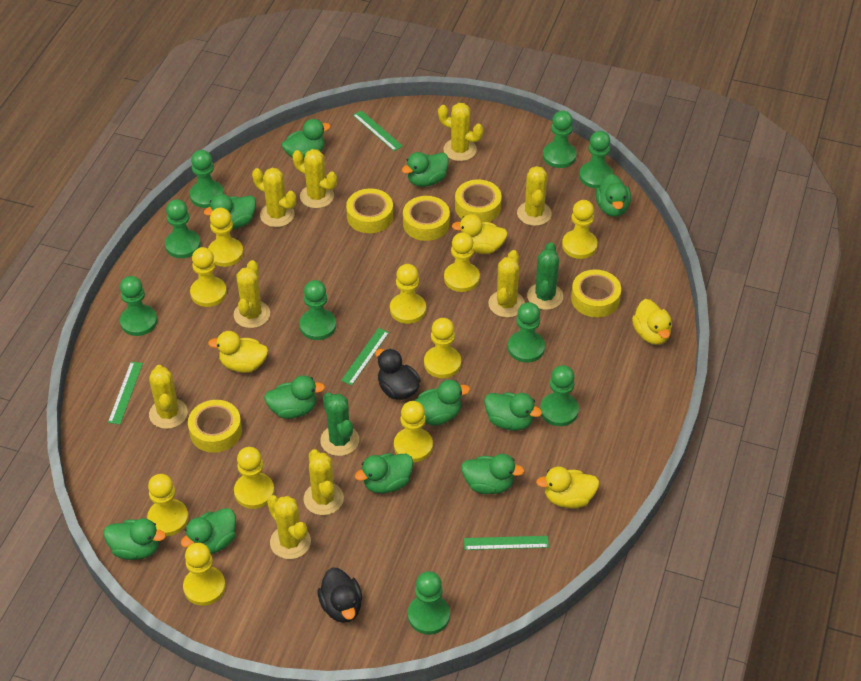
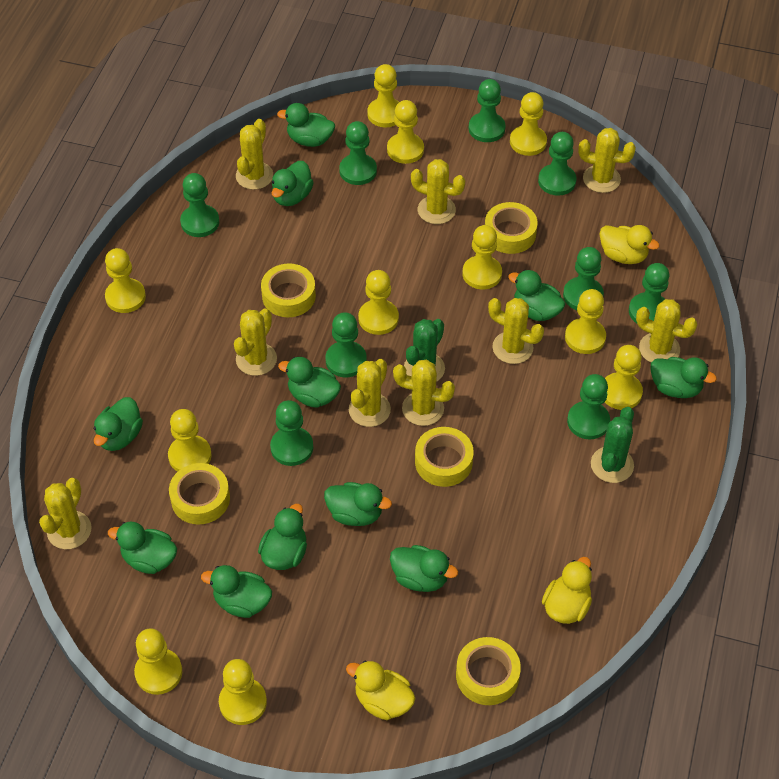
black duck: [317,567,362,623] [375,349,421,400] = 2 -> none = 0
green ruler: [108,362,143,425] [341,328,389,385] [353,110,403,151] [464,536,549,550] = 4 -> none = 0
yellow duck: [208,331,268,373] [452,214,508,254] [536,466,599,508] [632,299,672,345] = 4 -> [346,660,416,720] [542,557,592,624] [600,225,660,264] = 3
yellow pawn: [147,474,189,536] [183,543,226,606] [190,247,227,307] [208,208,244,267] [234,447,274,509] [390,264,426,324] [394,401,433,462] [424,318,461,378] [444,232,480,292] [562,200,598,259] = 10 -> [105,248,146,313] [134,628,182,695] [168,409,212,472] [219,659,267,725] [358,270,399,335] [367,64,399,127] [387,100,424,164] [462,225,502,289] [510,92,547,156] [565,289,606,354] [605,345,643,410] = 11

